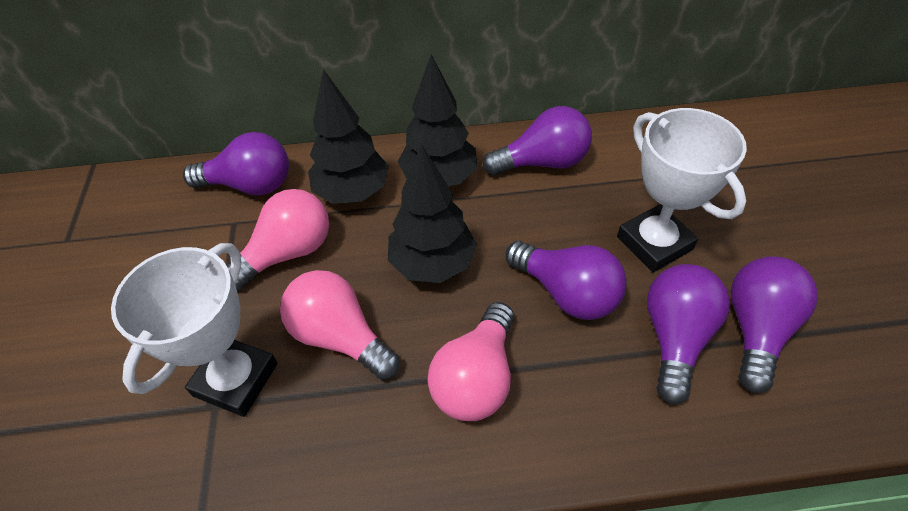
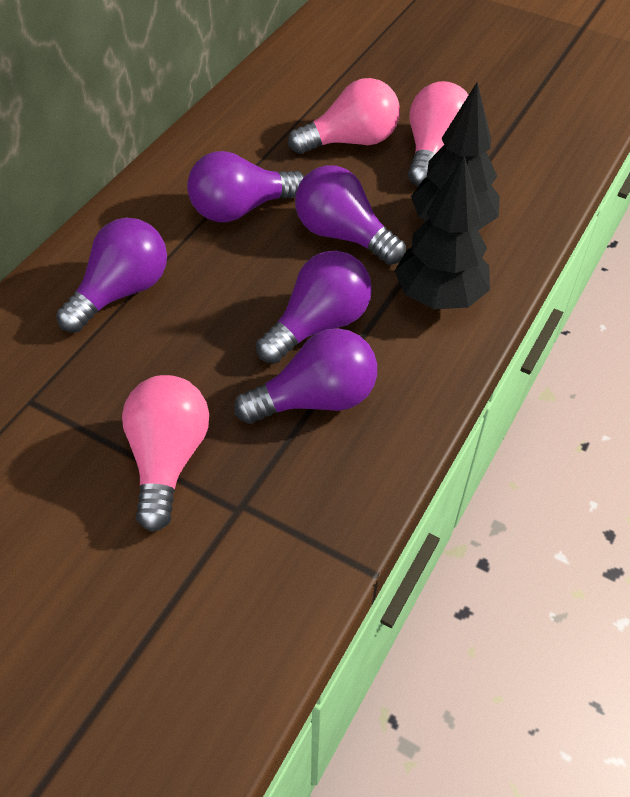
black tree: [308,69,389,204] [388,144,477,283] [398,54,477,186] = 3 -> [395,155,490,309] [411,82,500,230] = 2
white trophy: [111,243,278,417] [617,108,747,272] = 2 -> none = 0

